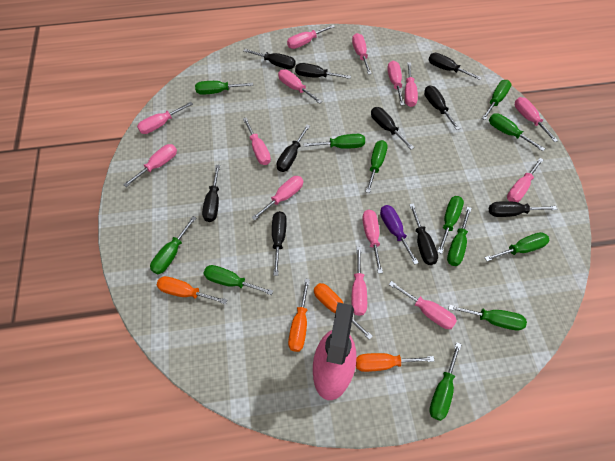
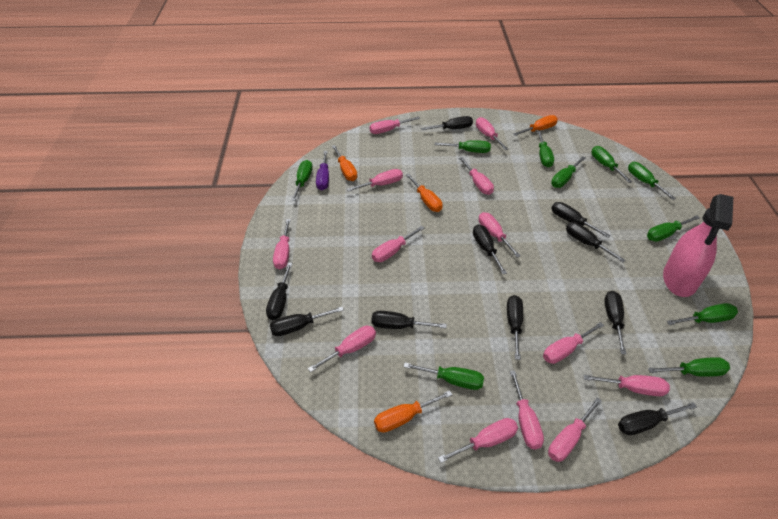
green screwdriver: [150,216,196,274] [195,81,253,95] [203,265,273,295] [303,134,365,149] [366,140,388,193] [429,342,462,421] [437,196,464,254] [447,207,472,266] [449,305,527,331] [482,80,512,120] [484,232,549,261] [489,113,545,151] = 12 -> [291,160,312,201] [403,363,484,390] [435,140,491,153] [537,131,554,167] [551,156,586,188] [592,146,632,183] [628,162,676,200] [647,215,700,242] [648,357,730,377] [666,303,738,325] = 10
pink screwdriver: [123,144,177,187] [137,102,193,134] [243,117,271,165] [252,176,303,220] [278,69,322,104] [287,25,335,49] [351,247,367,316] [352,33,372,74] [362,210,383,274] [387,61,405,105] [389,281,457,329] [405,62,418,107] [507,158,543,202] [515,97,558,142] = 14 -> [273,219,291,269] [308,326,376,372] [347,169,403,192] [369,117,420,134] [372,226,424,262] [438,418,518,463] [459,157,494,195] [476,117,508,150] [479,212,521,258] [510,370,544,449] [543,322,604,364] [548,397,602,462] [584,375,670,396] = 13

